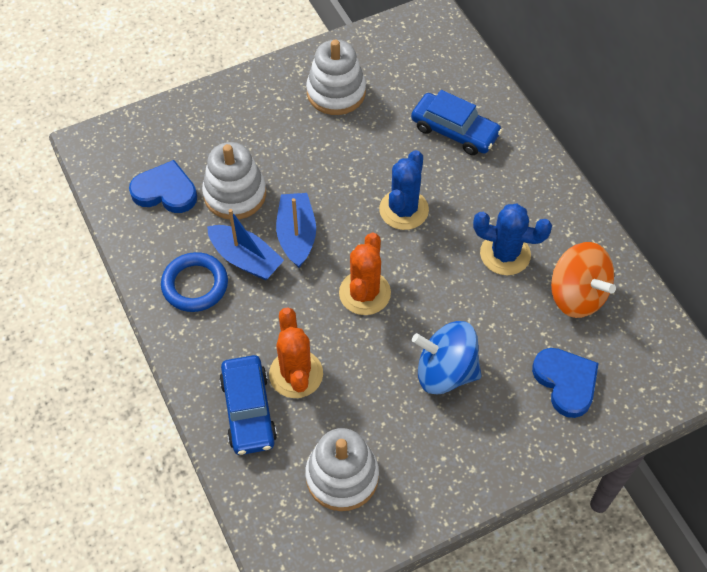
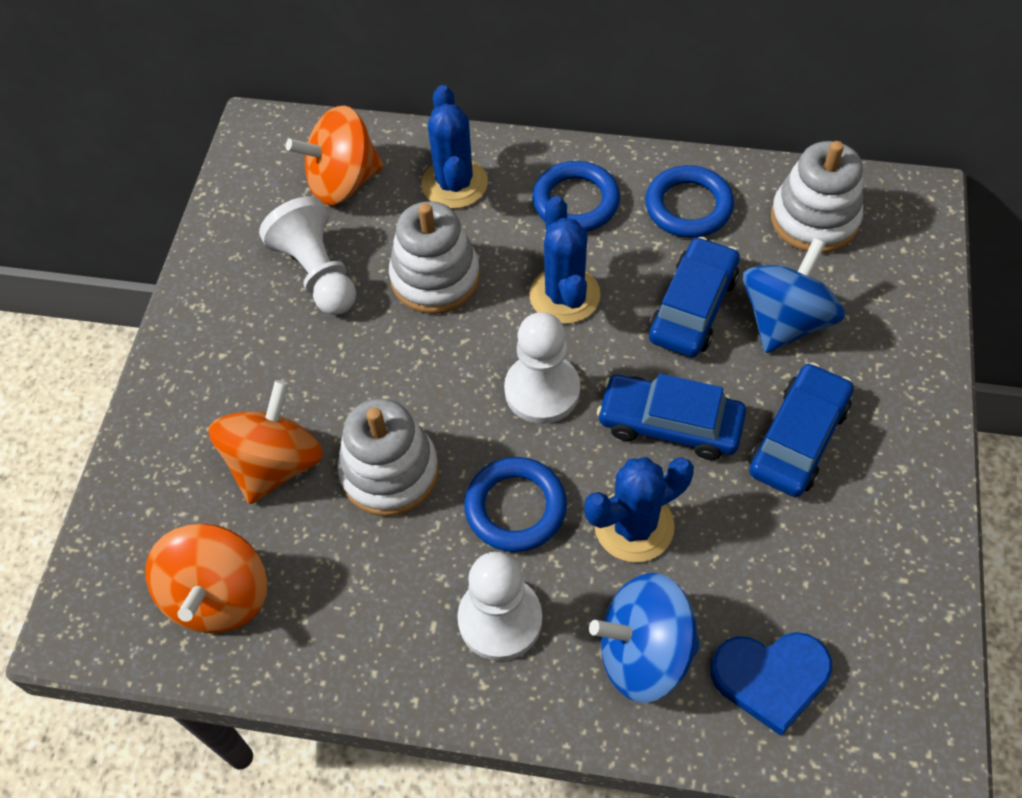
blue boat: [207,209,284,280] [276,193,316,268] = 2 -> none = 0
blue cactus: [379,150,429,230] [473,204,552,275] = 2 -> [422,85,488,209] [529,196,601,324] [584,457,694,562] = 3
blue car: [219,355,277,455] [411,90,502,155] = 2 -> [597,373,746,460] [649,237,740,357] [749,363,854,497] = 3
blue heart: [129,160,197,213] [532,348,599,418] = 2 -> [710,632,832,736] = 1
blue ring: [161,252,228,312] = 1 -> [464,457,567,552] [532,161,620,231] [645,165,734,238] = 3
blue spinning top: [412,321,481,395] = 1 -> [589,573,701,703] [743,238,845,353] = 2
orange cactus: [269,307,323,398] [339,232,391,315] = 2 -> none = 0
orange spinning top: [551,242,616,318] = 1 -> [145,523,267,634] [208,380,323,504] [286,106,384,205] = 3
white pawn: none = 0 -> [259,196,356,315] [457,552,542,661] [504,312,580,424] = 3

